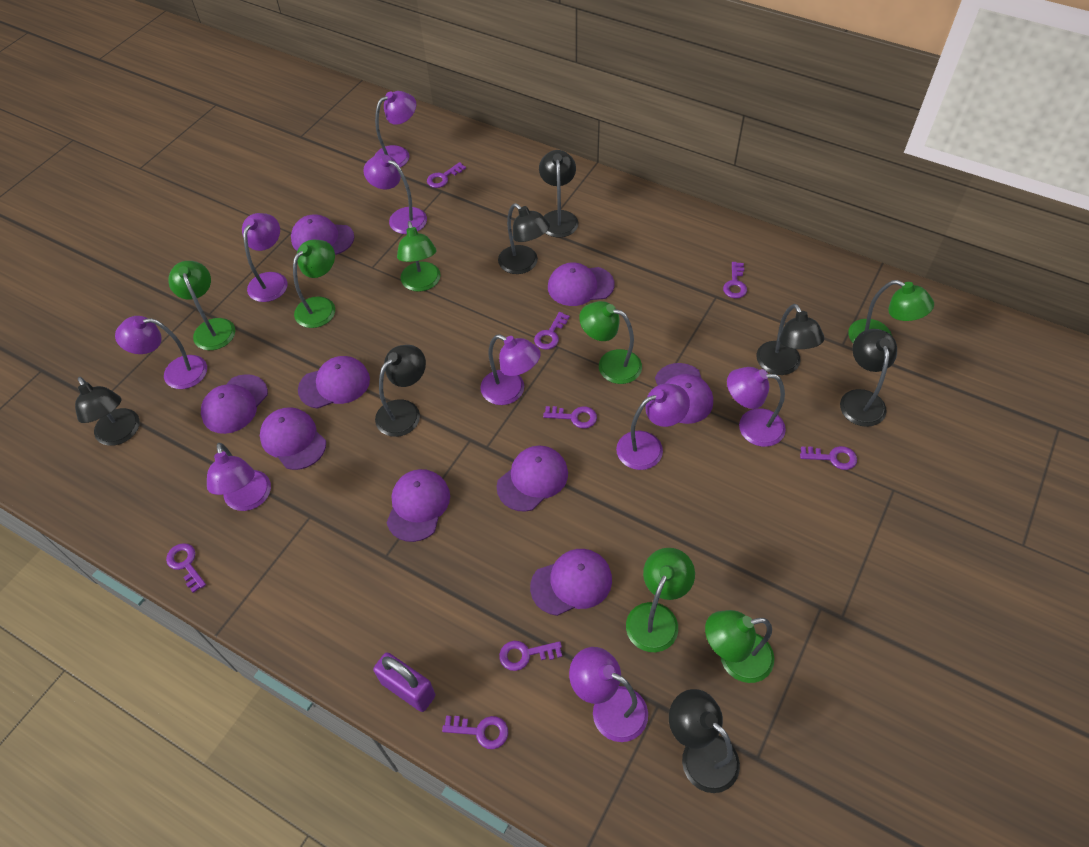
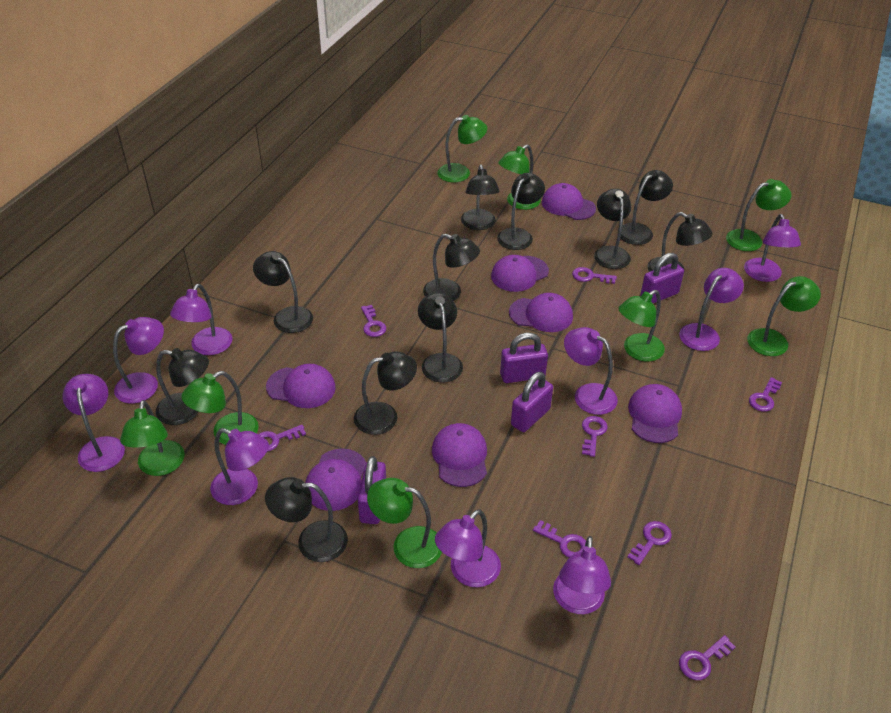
black lamp: [75,377,140,446] [375,345,426,437] [498,203,550,274] [539,150,579,238] [669,689,740,793] [756,304,825,375] [840,329,897,427] = 7 -> [156,348,209,425] [253,251,313,333] [265,477,348,562] [354,351,417,435] [418,292,463,383] [423,234,480,301] [461,165,500,230] [497,173,545,250] [594,189,631,269] [618,170,673,245] [647,212,713,272] = 11
green lamp: [168,261,235,350] [293,240,335,328] [397,221,441,292] [579,301,642,384] [626,548,695,652] [705,610,774,683] [848,280,934,343] = 7 -> [120,400,185,476] [181,371,259,445] [367,478,442,568] [437,115,487,182] [498,145,541,210] [618,290,665,362] [726,179,791,251] [747,276,821,356] = 8
purple cap: [201,374,268,434] [260,407,326,470] [291,214,354,255] [298,356,370,409] [386,469,450,542] [497,445,568,512] [530,549,612,616] [548,262,615,306] [655,363,713,424] = 9 -> [266,364,336,408] [305,448,366,511] [432,423,487,487] [491,255,549,292] [509,293,573,332] [542,183,596,220] [628,384,682,443] = 7
purple padlock: [373,652,435,712] = 1 -> [358,456,386,524] [500,333,548,383] [511,372,553,432] [640,253,684,303] = 4

